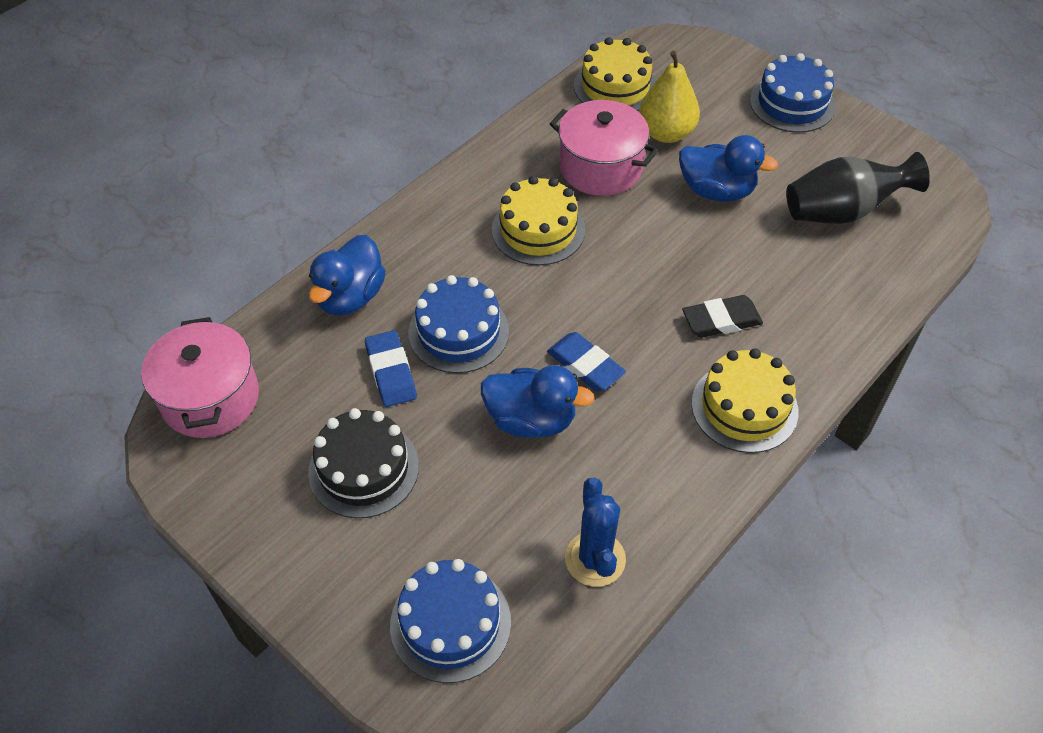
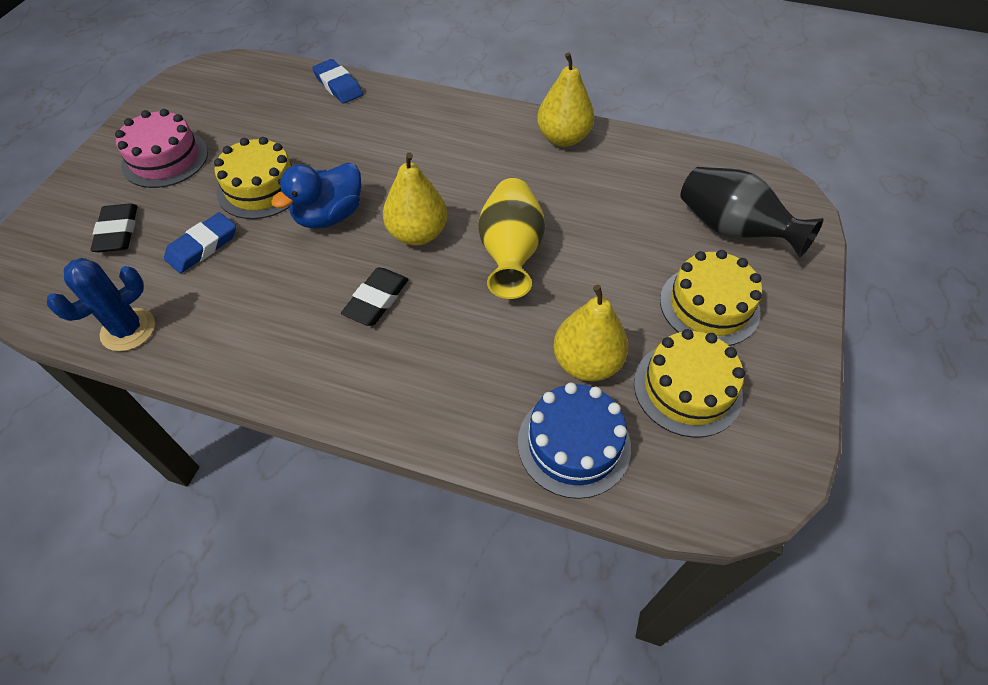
black cake: [308,408,419,518] = 1 -> none = 0
black eraser: [682,295,763,338] = 1 -> [90,203,137,253] [341,267,409,326] = 2
blue cake: [390,559,511,683] [408,275,509,373] [750,53,836,133] = 3 -> [518,383,631,499] = 1
blue duck: [309,235,386,315] [481,365,595,438] [679,135,778,201] = 3 -> [271,162,361,229] = 1
pink cake: none = 0 -> [115,109,208,188] = 1
pink pot: [141,317,259,438] [550,100,658,196] = 2 -> none = 0
yellow pear: [639,51,700,143] = 1 -> [383,152,447,246] [537,52,594,147] [553,285,628,381] = 3
yellow vase: none = 0 -> [478,178,545,299] = 1

